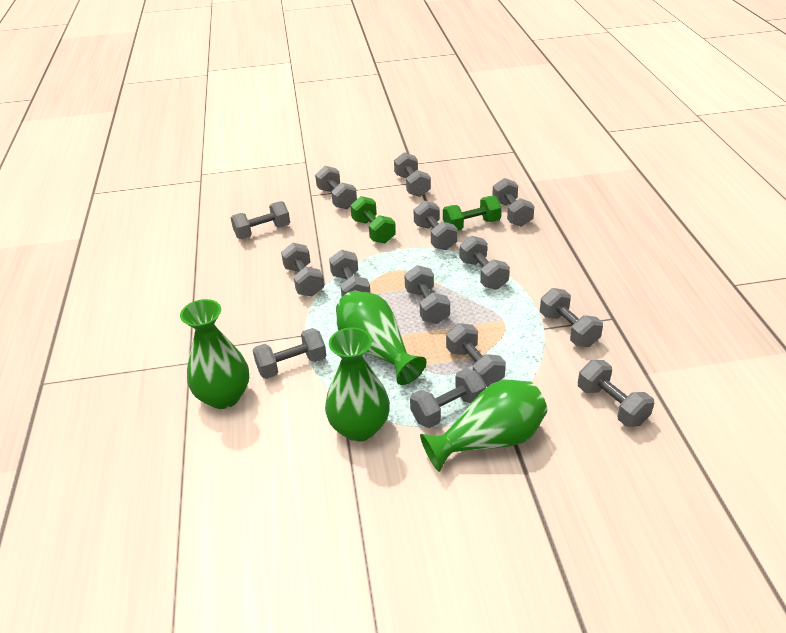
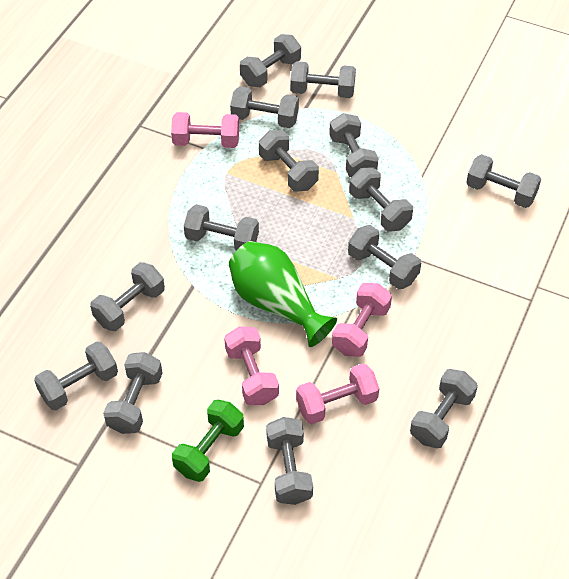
green dumbbell: [350,196,396,243] [443,196,502,231] = 2 -> [172,400,244,482] = 1
green vase: [180,299,249,409] [325,327,390,442] [336,291,427,385] [420,380,547,472] = 4 -> [229,241,337,347] = 1
pink dumbbell: none = 0 -> [171,112,239,148] [224,326,279,405] [296,363,380,424] [332,283,392,357] = 4

